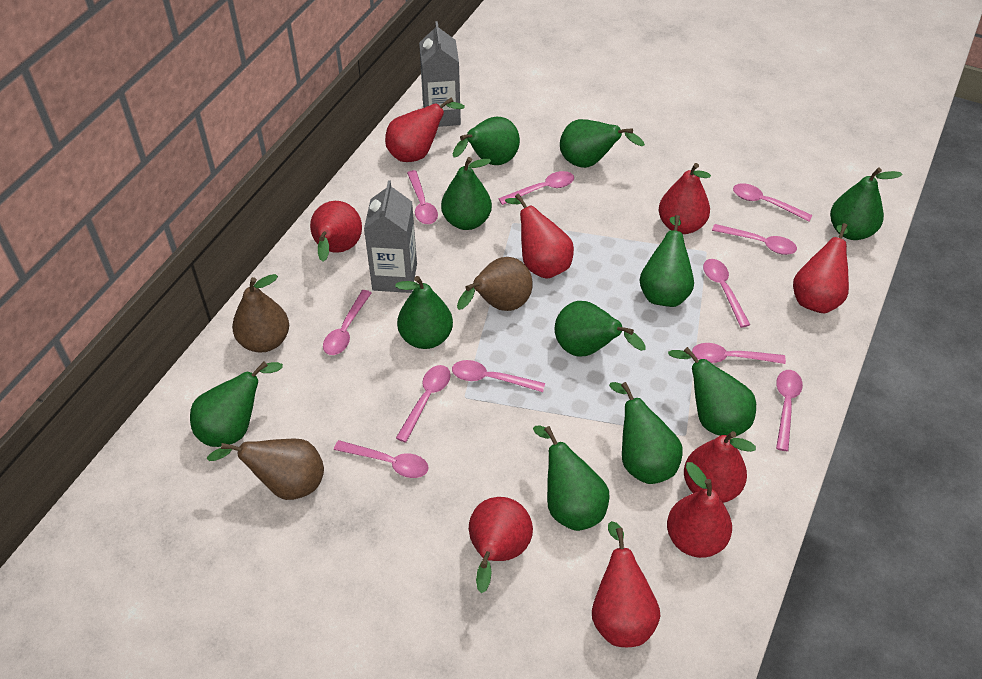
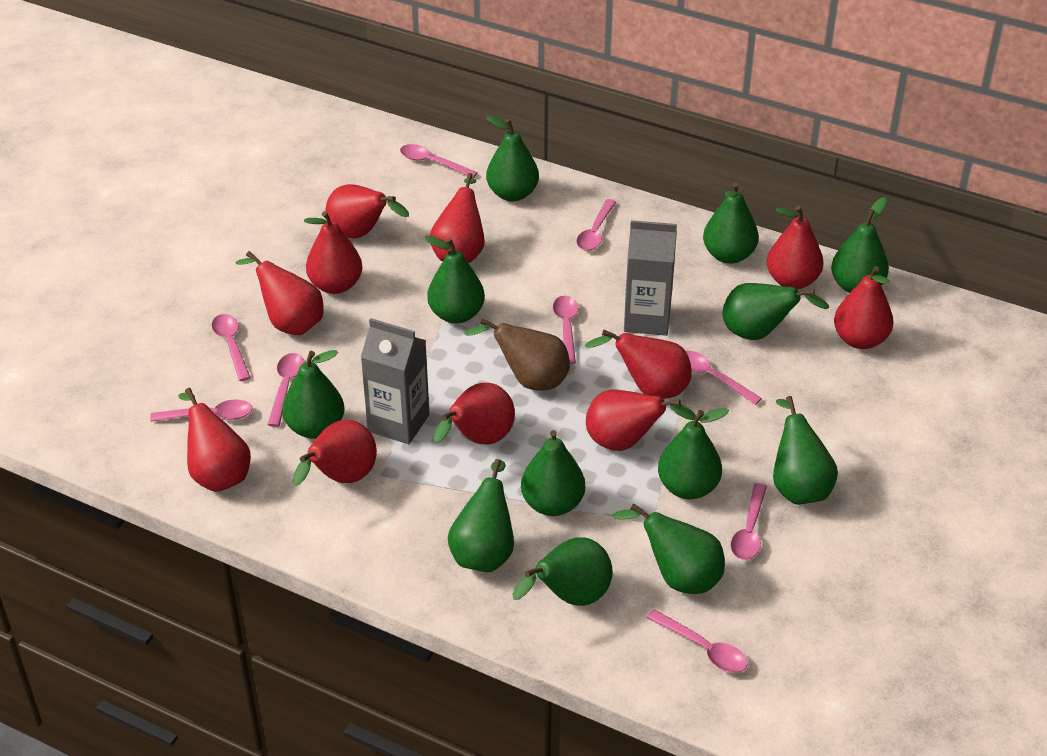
brown pear: [207,439,324,500] [232,274,289,353] [457,257,533,311] = 3 -> [464,318,570,391] = 1
green pear: [190,362,283,447] [395,276,453,349] [441,157,492,230] [453,117,520,165] [533,425,610,531] [555,301,645,357] [560,119,645,168] [609,382,683,484] [640,215,694,307] [668,347,756,436] [830,167,902,240] = 11 -> [282,350,344,439] [425,235,485,324] [448,459,514,573] [486,115,539,201] [512,538,613,606] [521,430,585,516] [612,503,725,594] [658,408,729,499] [703,182,759,264] [723,283,829,340] [773,396,838,505] [831,197,889,293] = 12
pink spoon: [323,290,372,355] [334,440,429,478] [396,365,451,443] [407,170,438,224] [452,360,545,392] [498,171,574,205] [692,343,786,364] [703,259,750,328] [712,224,797,255] [733,183,813,221] [776,370,803,451] = 11 -> [150,400,253,422] [212,314,251,381] [268,353,304,427] [400,144,478,178] [553,296,579,365] [576,199,616,251] [646,609,747,673] [686,351,762,405] [731,483,767,560] = 9
red pear: [310,201,362,262] [385,97,465,162] [469,497,533,593] [505,193,574,279] [592,521,660,647] [659,163,711,234] [667,462,732,558] [684,431,756,503] [793,223,849,313] = 9 -> [178,388,251,492] [236,251,323,335] [292,420,377,486] [304,211,362,294] [326,184,409,238] [430,173,485,263] [433,383,515,444] [585,330,692,399] [586,389,696,451] [767,206,823,289] [834,266,893,349] = 11

